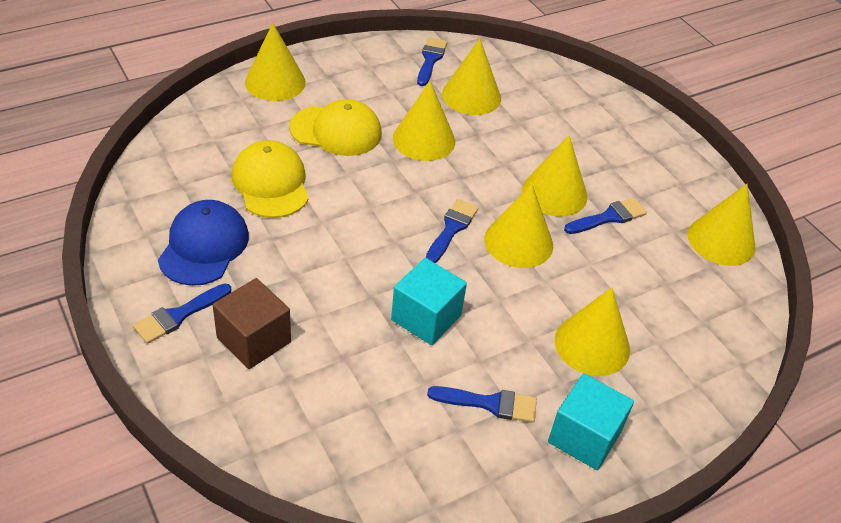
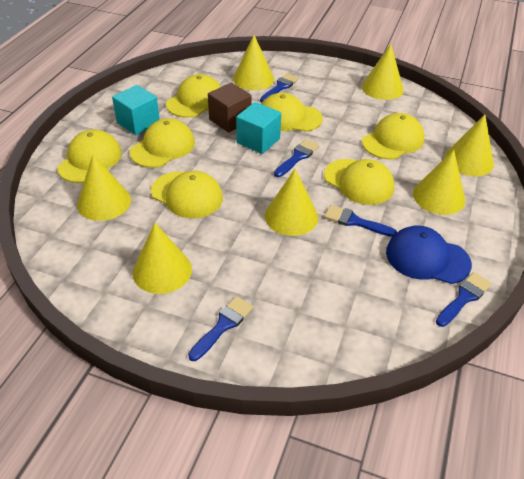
yellow cap: [232,140,309,218] [289,99,382,156] = 2 -> [57,130,122,183] [130,118,195,168] [151,171,223,218] [166,74,221,118] [262,93,323,132] [324,159,395,205] [362,113,424,160] = 7

